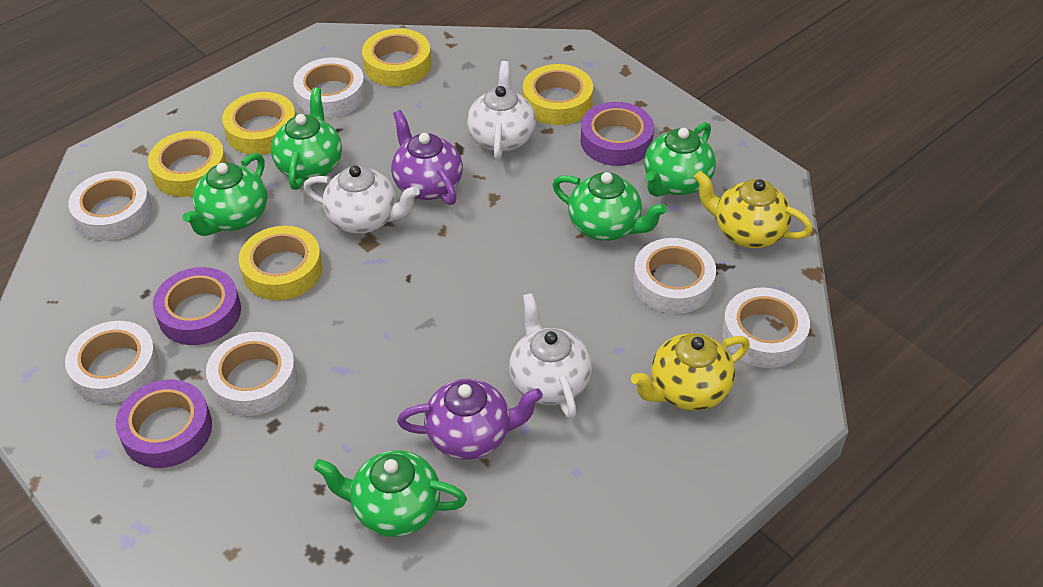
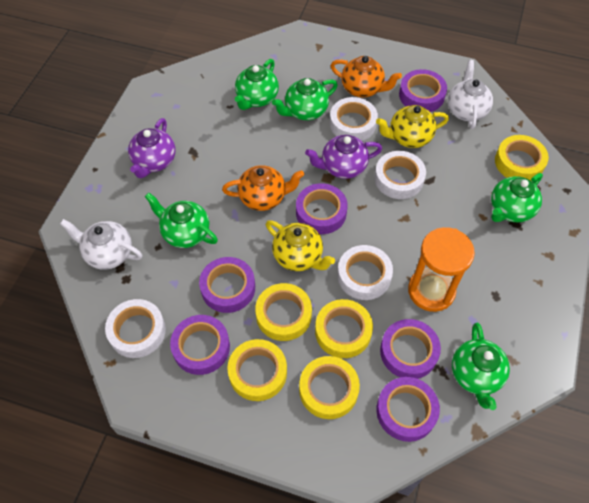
orange hourglass: none = 0 -> [408,227,475,312] = 1
orange teapot: none = 0 -> [222,165,304,211] [331,56,402,98] = 2
purple tape: [116,380,212,468] [153,267,241,345] [581,102,654,166] = 3 -> [170,315,230,375] [199,257,255,313] [296,183,348,234] [376,377,440,442] [380,319,441,379] [399,69,447,112] = 6
white tape: [65,321,159,404] [68,171,152,241] [206,332,297,416] [293,58,366,118] [633,238,716,314] [722,288,810,368] = 6 -> [105,299,166,358] [330,97,378,141] [337,245,393,300] [375,151,426,199] = 4
white teapot: [303,165,420,234] [467,61,536,160] [509,293,592,419] = 3 -> [60,219,142,270] [448,60,493,129] = 2

